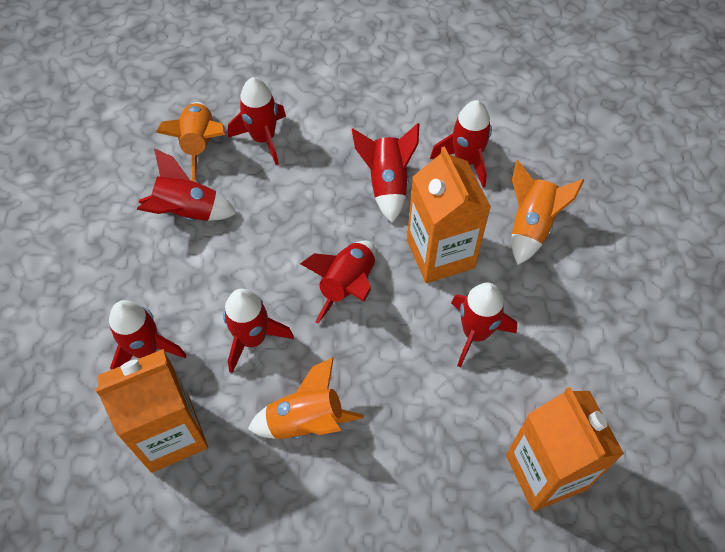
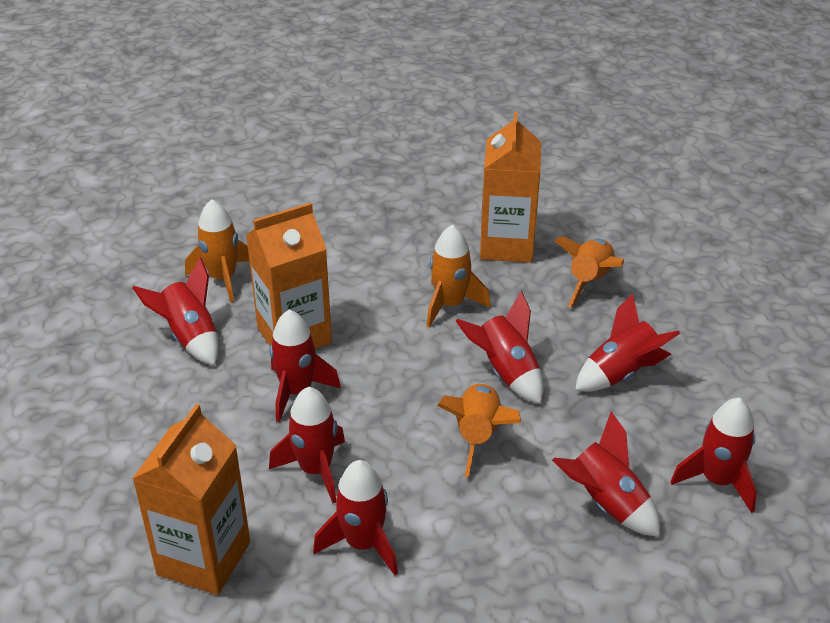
orange rocket: [156,102,225,182] [248,357,364,439] [512,160,585,265] = 3 -> [185,199,249,303] [427,224,491,328] [437,384,522,477] [554,236,624,308] = 4

